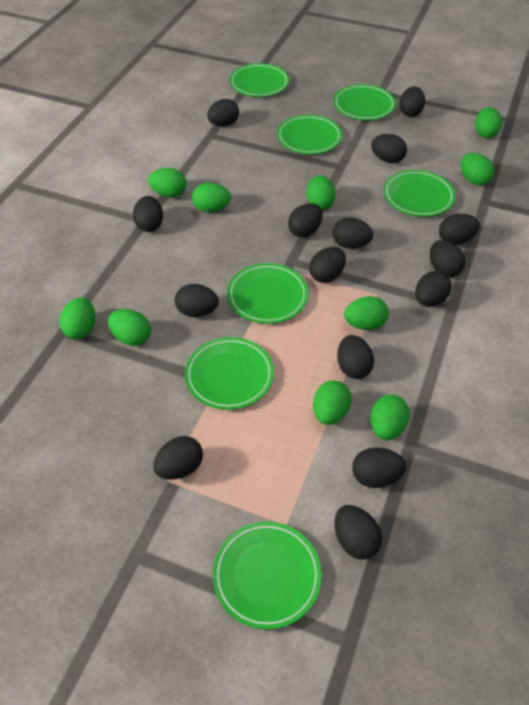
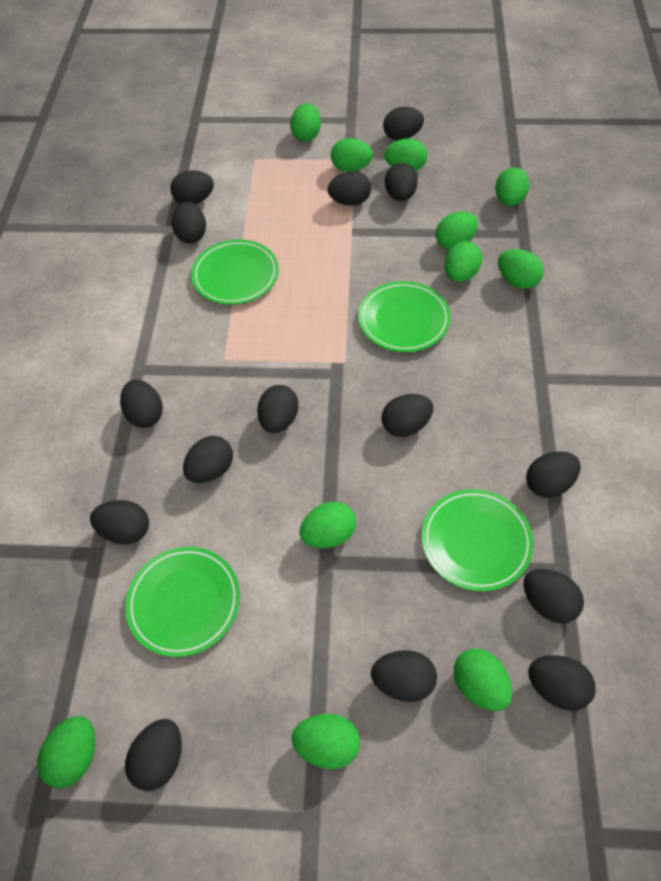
green egg: [60,297,96,339] [108,309,151,346] [148,168,187,197] [192,183,231,212] [306,176,336,210] [313,381,352,425] [344,296,389,330] [370,395,410,440] [461,153,494,185] [475,107,502,138] = 10 -> [37,716,95,788] [290,103,321,141] [291,714,360,769] [300,502,356,548] [331,138,373,172] [384,138,427,171] [436,211,478,250] [445,241,482,282] [453,649,512,711] [495,167,530,206] [498,249,544,289] = 11
green plate: [185,337,274,410] [213,522,322,629] [227,263,308,324] [229,63,289,97] [277,115,342,154] [333,84,396,120] [383,170,456,217] = 7 -> [125,547,240,657] [191,240,279,305] [358,281,451,352] [422,489,534,591] = 4

